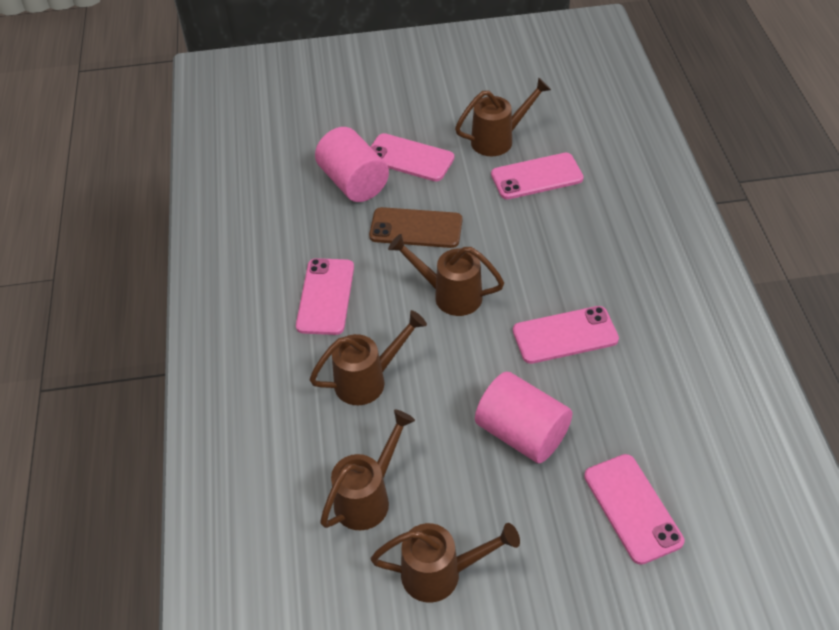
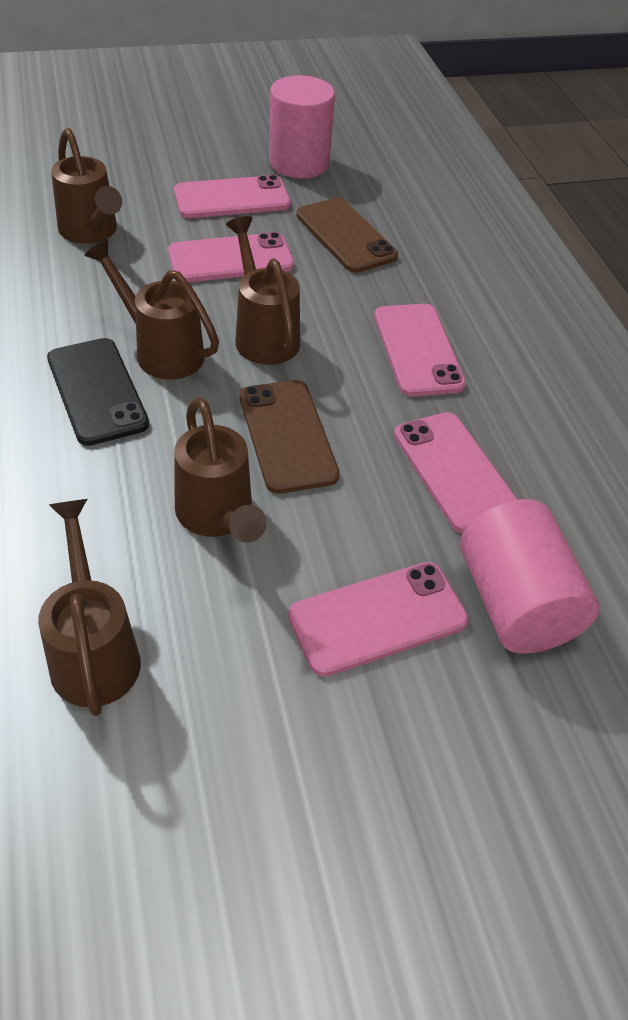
black phone: none = 0 -> [47,338,149,446] = 1
brown phone: [369,207,462,248] = 1 -> [240,380,340,494] [296,198,398,273] = 2

